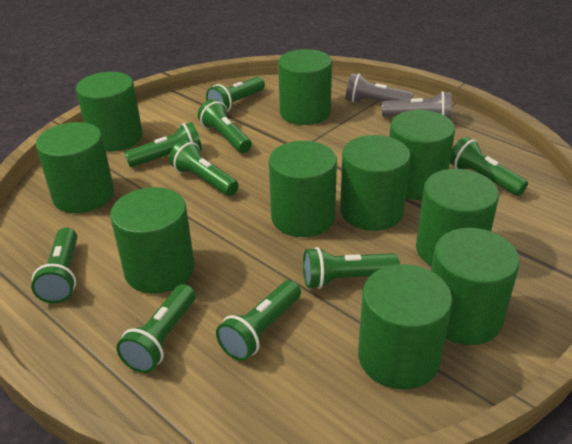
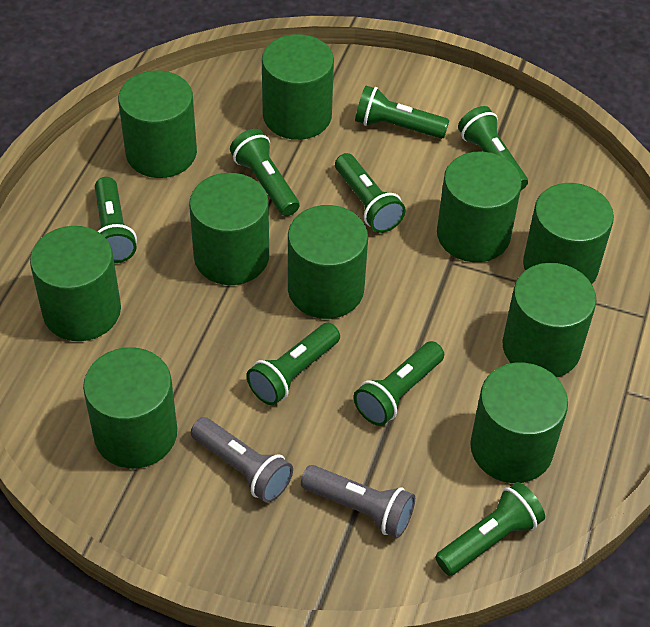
green flashlight: [31,228,77,303] [116,284,195,373] [124,122,202,167] [169,140,239,196] [198,99,252,153] [206,77,265,112] [216,280,301,361] [303,247,400,289] [450,137,528,196] = 9 -> [95,177,137,263] [230,129,300,216] [246,323,340,405] [335,153,406,233] [354,341,444,426] [355,86,449,139] [435,482,545,576] [458,106,528,190] = 8

